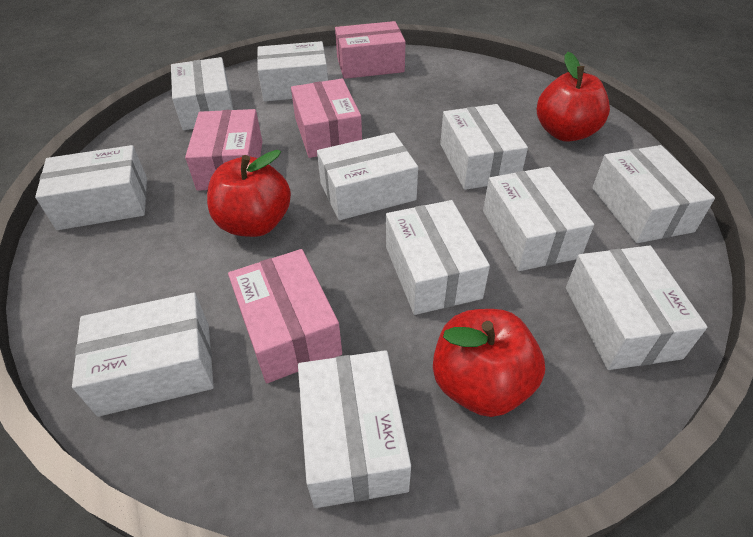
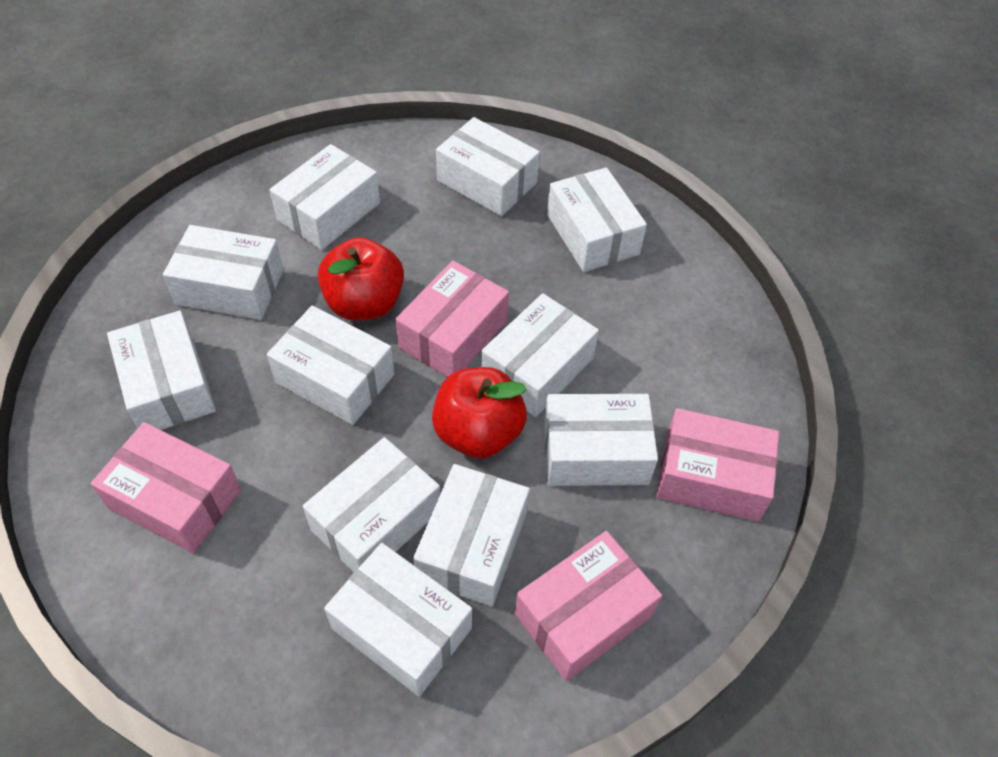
red apple: [207,150,291,237] [433,309,545,417] [537,52,610,142] = 3 -> [318,237,404,320] [432,367,527,459] = 2

